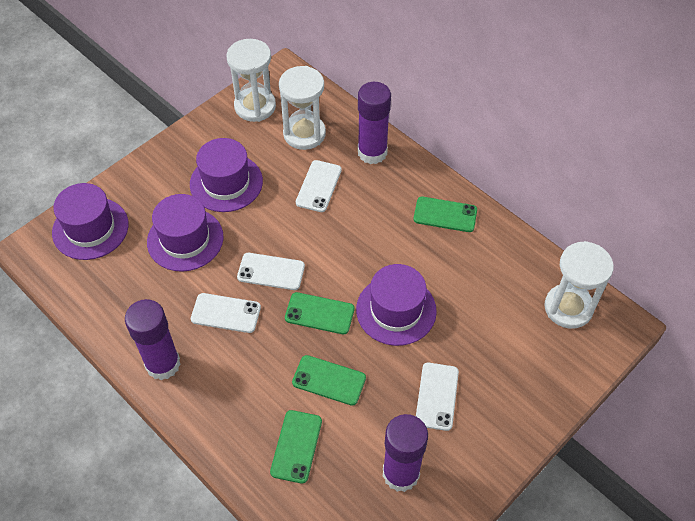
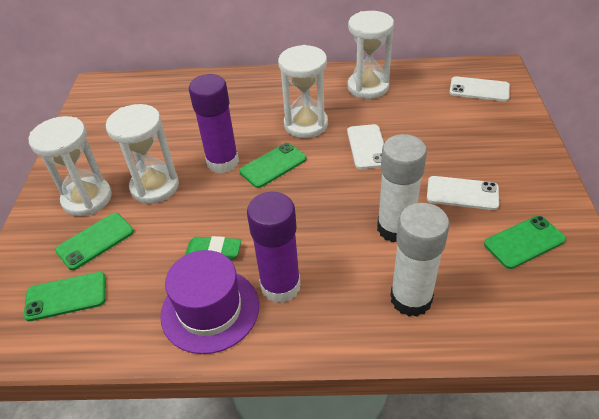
green eraser: none = 0 -> [185,236,241,261] = 1
purple glue stick: [125,299,181,380] [358,82,391,164] [383,414,428,492] = 3 -> [189,74,239,173] [247,192,301,303] = 2
purple hat: [52,183,129,260] [147,194,224,272] [190,138,263,212] [356,264,437,346] = 4 -> [160,250,259,354] = 1
white glue stick: none = 0 -> [377,134,427,242] [390,203,450,317] = 2
white hourglass: [226,39,276,122] [279,66,326,150] [544,241,614,329] = 3 -> [29,116,112,216] [106,104,179,204] [278,45,328,138] [348,11,394,99] = 4
white phone: [191,293,261,333] [237,253,305,290] [296,160,342,212] [416,363,459,431] = 4 -> [347,124,384,169] [427,176,499,210] [449,76,510,101] = 3

